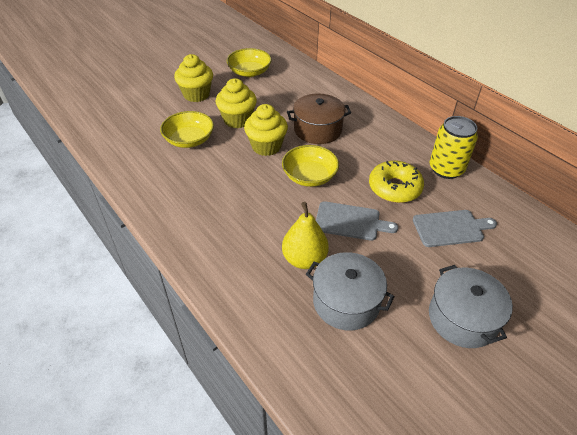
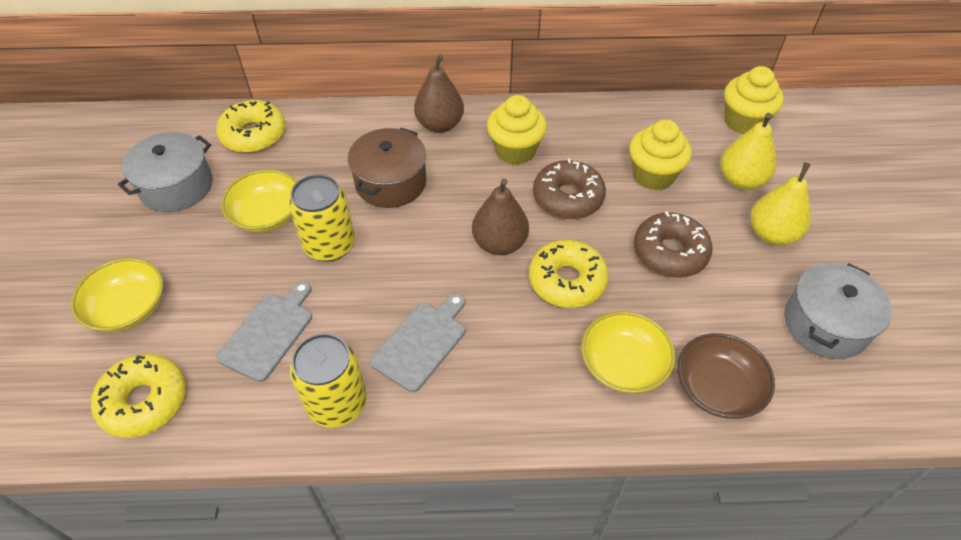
brown bowl: none = 0 -> [677,333,775,419] = 1
brown donut: none = 0 -> [533,158,606,219] [634,211,713,278] = 2
brown pear: none = 0 -> [414,54,464,133] [472,179,529,255] = 2
yellow can: [430,116,478,179] = 1 -> [289,174,355,262] [290,333,367,428] = 2
yellow donut: [369,161,424,203] = 1 -> [91,354,186,438] [216,100,286,153] [529,239,609,308] = 3
yellow pear: [282,202,329,269] = 1 -> [720,113,776,190] [750,162,811,245] = 2

